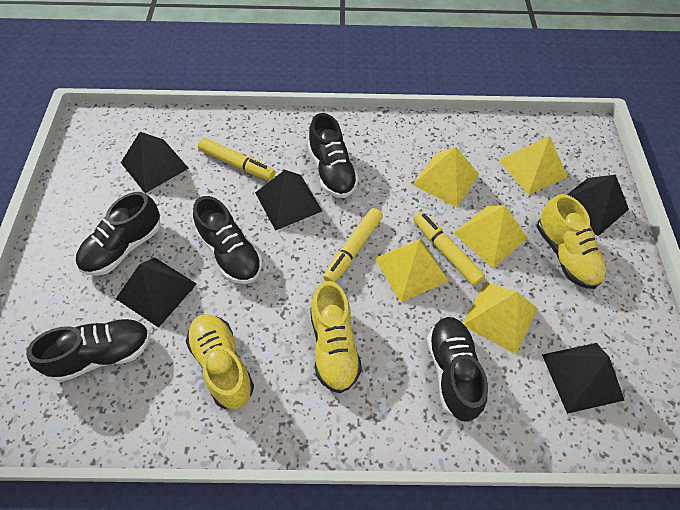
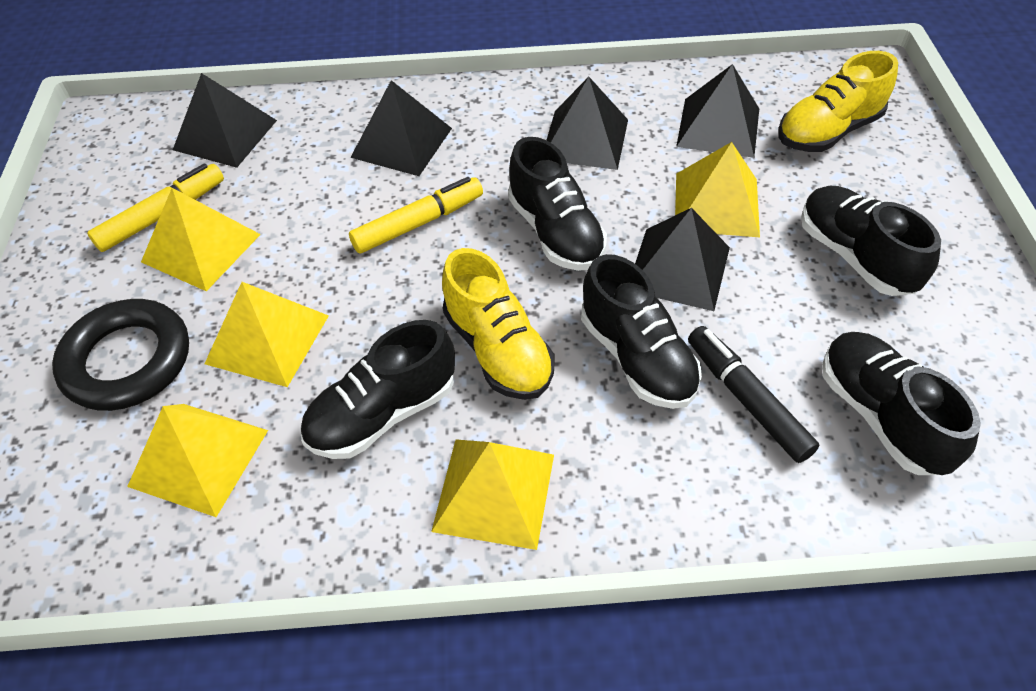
black marker: none = 0 -> [688,326,819,463] = 1
black ring: none = 0 -> [52,299,189,411] = 1
yellow marker: [198,137,275,181] [323,208,383,283] [413,211,485,286] = 3 -> [87,163,224,252] [349,177,483,254] = 2
yellow shoe: [186,314,254,410] [310,281,362,393] [537,194,606,289] = 3 -> [442,248,555,400] [778,51,898,152] = 2

